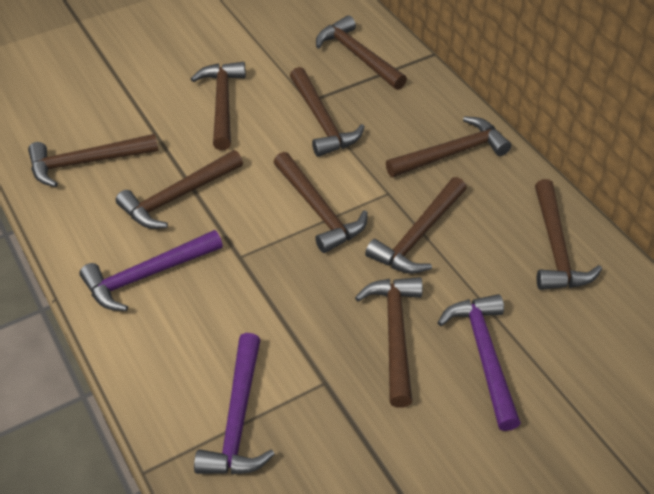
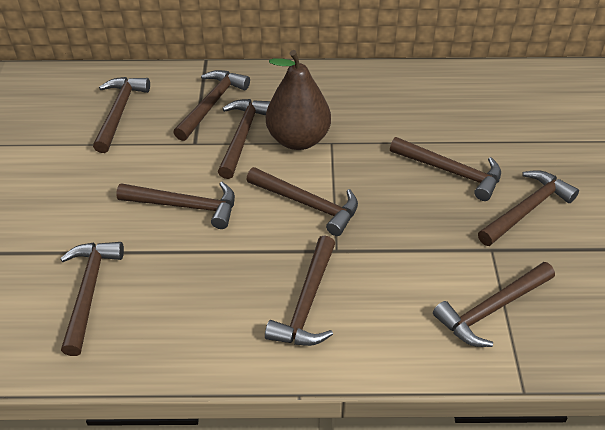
brown pear: none = 0 -> [266,50,331,150] = 1
purple hammer: [79,230,223,311] [194,333,275,474] [438,294,521,431] = 3 -> none = 0

